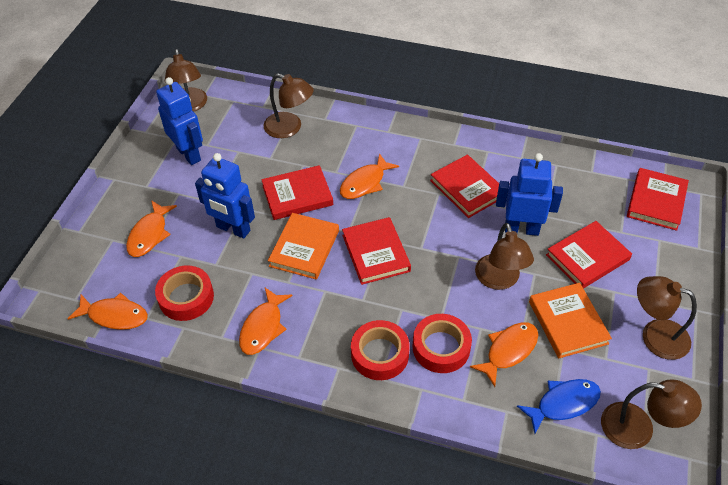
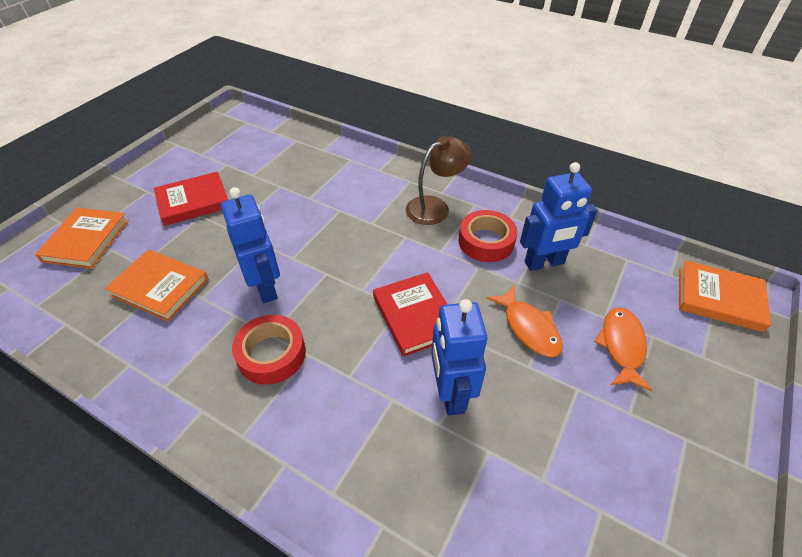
blue fish: [517,379,601,434] = 1 -> none = 0
brown lamp: [165,49,207,112] [263,73,314,138] [475,223,534,290] [601,379,702,449] [637,276,697,360] = 5 -> [406,136,472,225] = 1
orange book: [268,213,339,280] [529,283,612,358] = 2 -> [35,208,129,269] [105,250,209,322] [679,260,771,332] = 3
orange fish: [67,292,148,330] [126,200,177,257] [239,288,293,355] [340,153,399,199] [470,322,538,387] = 5 -> [486,285,563,358] [594,308,652,391] = 2
red book: [261,165,333,220] [342,217,411,285] [430,155,499,218] [546,221,632,289] [627,168,689,231] = 5 -> [154,171,228,226] [373,272,448,357] = 2
red tape: [155,266,214,321] [351,320,410,380] [413,314,472,373] = 3 -> [232,315,306,385] [459,210,518,262] = 2

